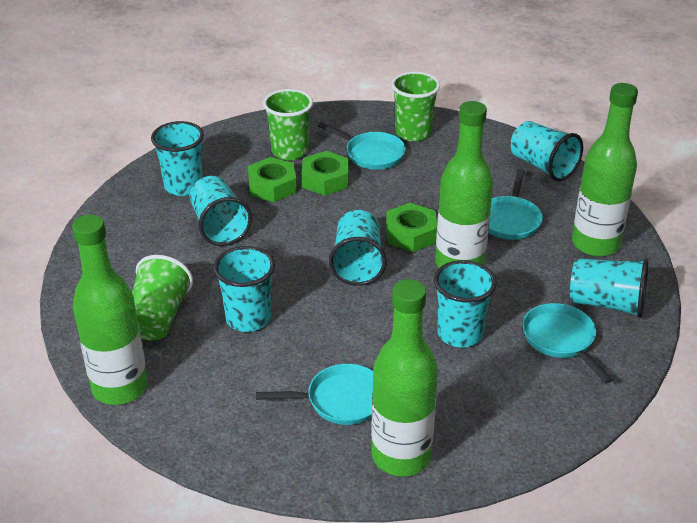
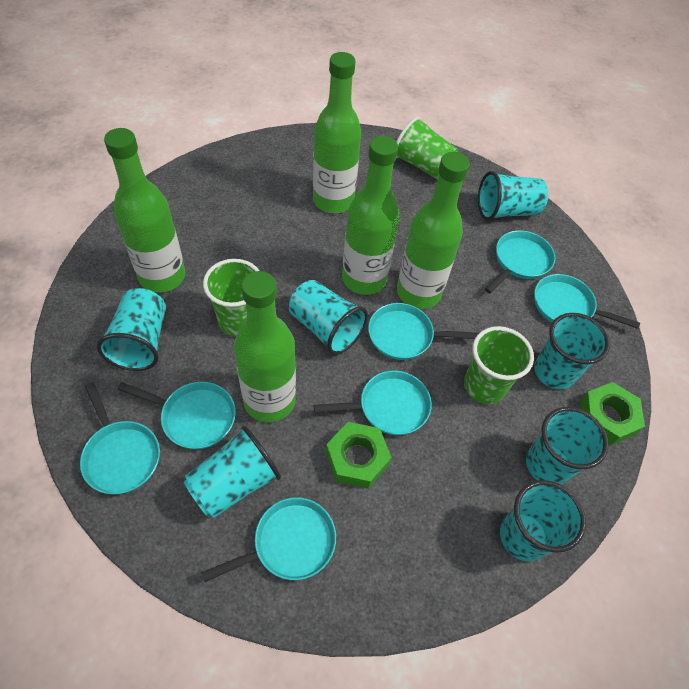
green bottle: [72,215,148,405] [371,279,438,477] [435,101,493,268] [572,83,638,257] = 4 -> [104,128,185,293] [234,271,296,422] [313,52,361,213] [342,136,400,295] [397,152,470,309] = 5
green nut: [248,157,297,202] [302,151,349,196] [386,203,437,252] = 3 -> [326,422,392,489] [580,382,645,445] = 2
turquoise pan: [256,364,373,425] [318,122,406,170] [489,169,543,240] [523,303,612,383] = 4 -> [80,382,160,494] [117,382,236,449] [201,497,336,582] [314,371,432,435] [368,303,479,360] [485,230,555,293] [534,274,640,329] = 7

